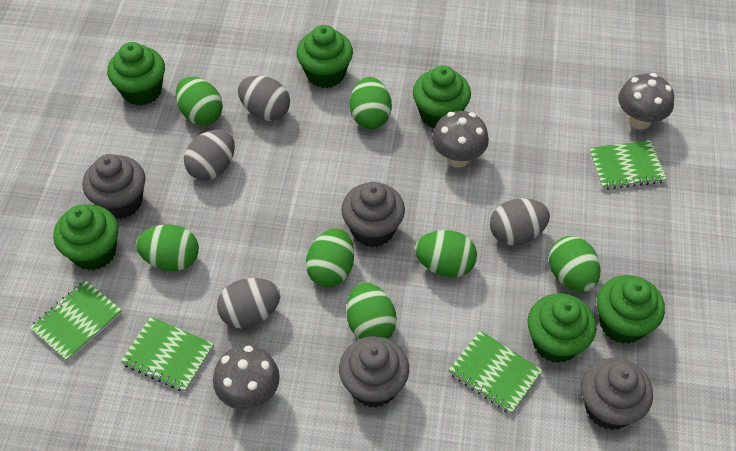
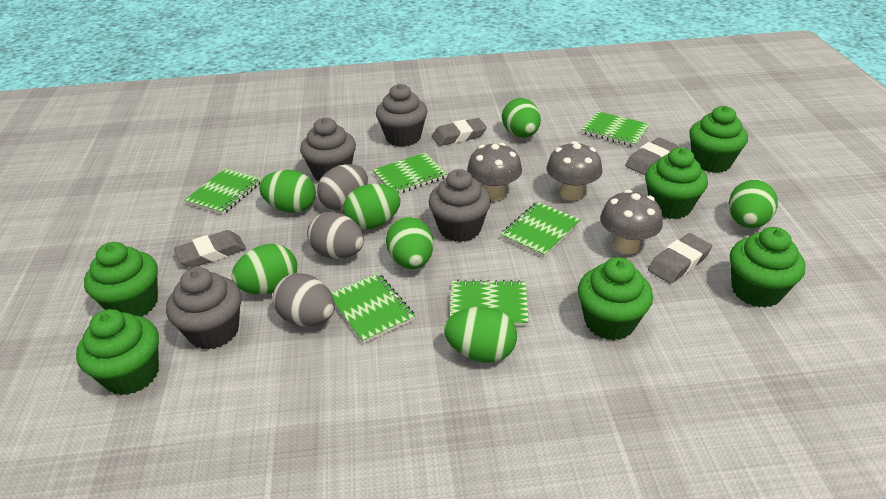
green notebook: [30,280,122,361] [121,317,214,392] [448,330,543,414] [589,140,667,190] = 4 -> [184,168,262,215] [331,273,415,344] [373,153,447,193] [450,280,529,326] [500,202,581,257] [582,111,650,147] = 6
grey egg: [184,130,235,180] [217,278,281,329] [238,76,290,121] [490,198,550,245] = 4 -> [272,273,335,327] [307,212,364,259] [317,164,368,211] = 3
grey eraser: none = 0 -> [174,230,246,268] [432,118,487,146] [626,137,678,175] [648,233,712,284] = 4

